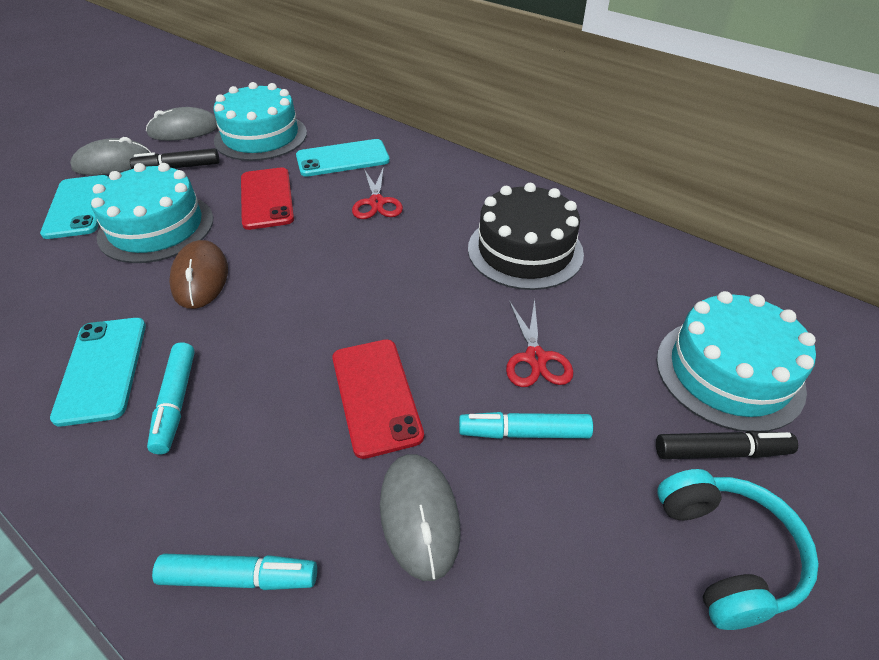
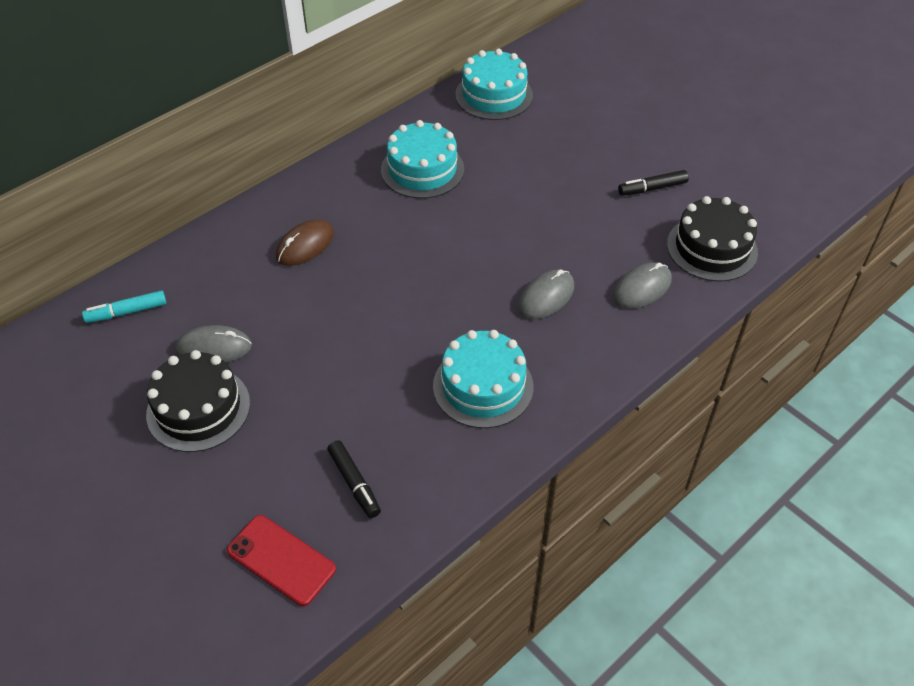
black cake: [468,183,584,290] = 1 -> [146,350,250,452] [667,196,758,282] = 2
red phone: [241,167,294,230] [332,339,424,459] = 2 -> [227,515,336,606] = 1
red scissors: [352,167,403,219] [506,299,574,387] = 2 -> none = 0
turquoise headphones: [657,469,819,630] = 1 -> none = 0
turquoise marker: [147,342,195,454] [152,554,317,590] [459,412,593,439] = 3 -> [82,290,166,323] = 1
turquoise phone: [40,175,109,239] [50,318,146,427] [296,139,390,177] = 3 -> none = 0

